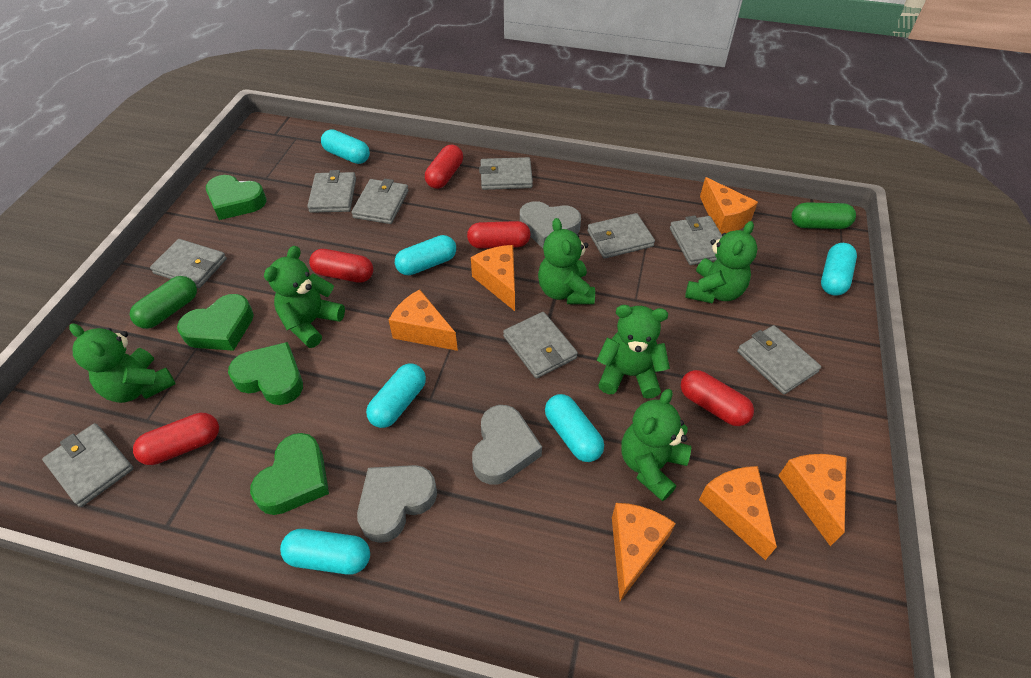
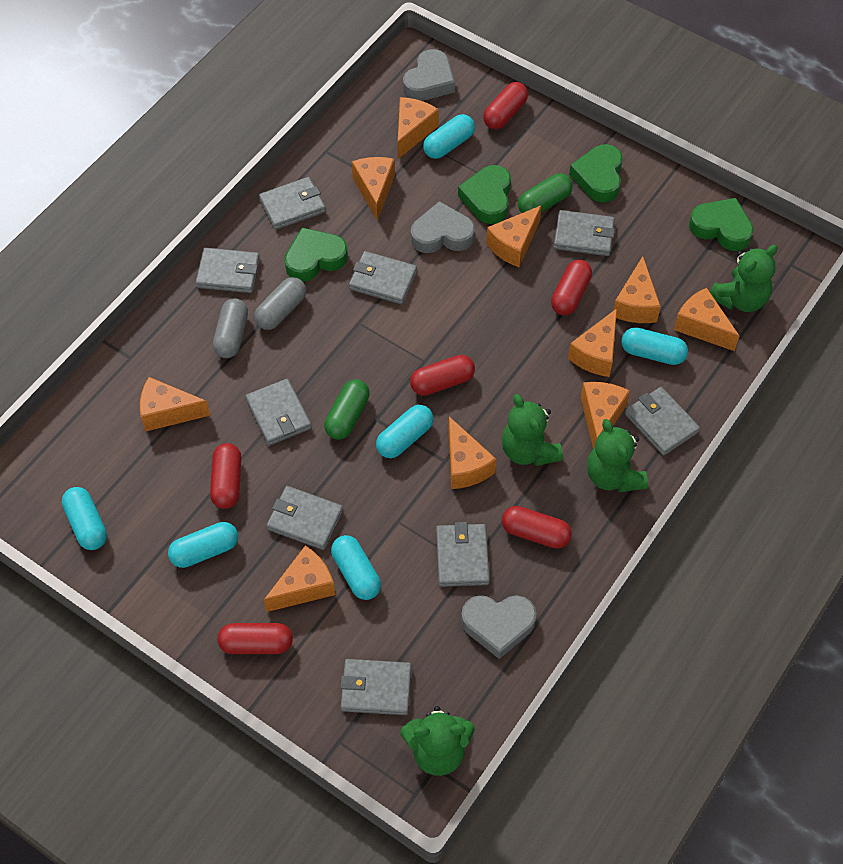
green teddy bear: [69,323,175,403] [264,246,345,348] [538,218,595,304] [597,305,670,399] [621,389,691,501] [685,221,758,303] = 6 -> [400,706,475,776] [502,394,563,466] [587,419,648,492] [710,245,778,312] = 4
grey capsule: none = 0 -> [213,298,248,358] [254,277,306,330] = 2
orange cheese: [389,289,458,351] [471,245,515,311] [612,503,676,601] [699,466,777,560] [700,177,758,234] [778,454,846,546] = 6 -> [140,377,210,432] [264,545,335,612] [352,157,395,221] [398,97,439,159] [449,417,496,489] [486,205,542,267] [568,308,617,377] [581,382,630,449] [613,256,661,323] [674,288,739,351] = 10
red capsule: [133,413,219,465] [309,249,373,283] [425,145,463,189] [467,221,531,249] [681,370,754,426] = 5 -> [210,443,241,509] [218,623,293,654] [410,355,475,396] [483,82,528,129] [502,506,572,549] [551,260,592,315] = 6

